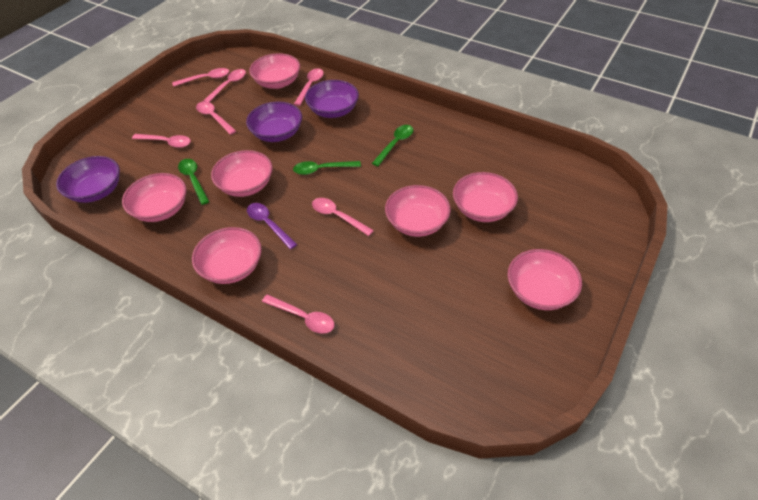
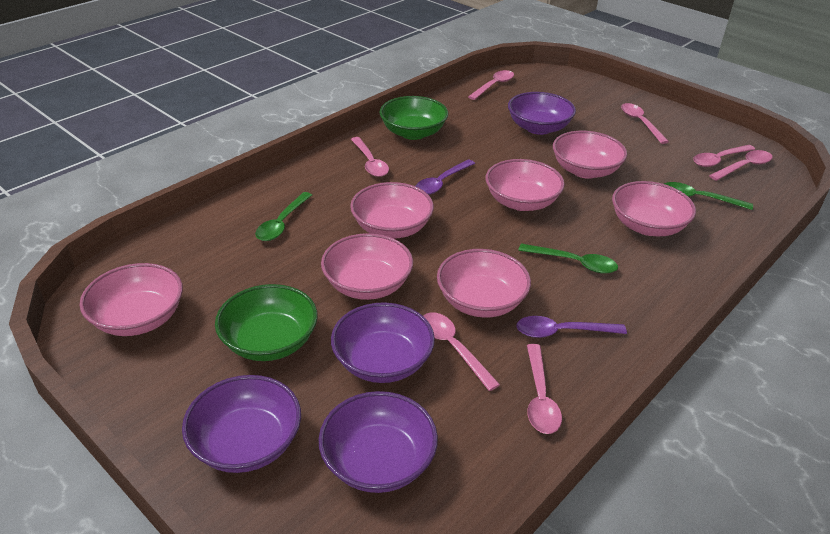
green bowl: none = 0 -> [215,284,318,361] [380,96,448,140] = 2
purple bowl: [56,156,120,203] [246,102,302,142] [305,80,359,118] = 3 -> [182,375,301,473] [319,391,438,493] [331,302,435,383] [508,92,576,135] = 4
purple spoon: [247,203,297,249] = 1 -> [415,159,475,195] [516,316,627,338] = 2

